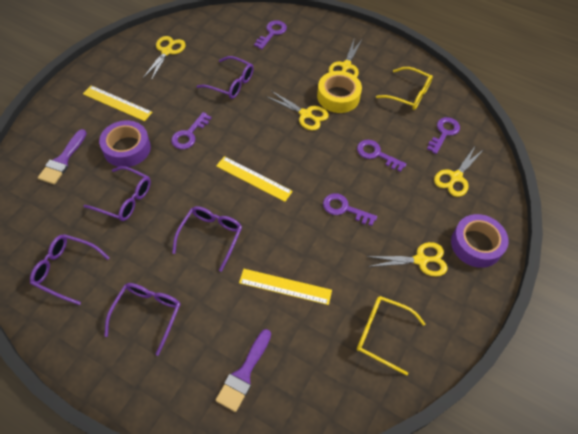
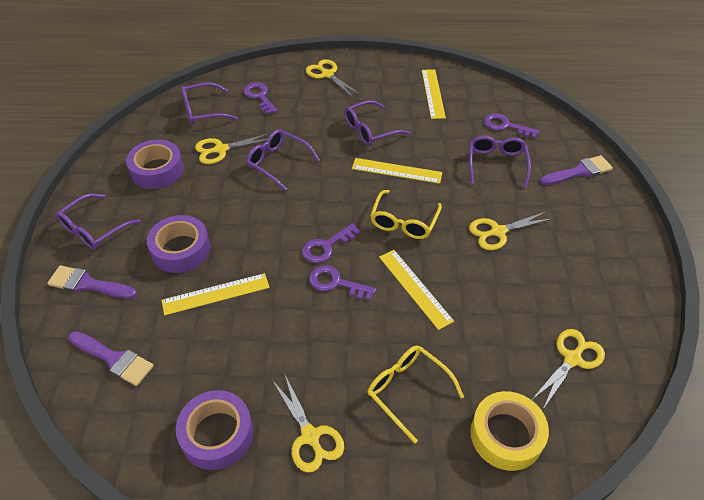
purple brush: [38,129,87,185] [216,329,271,412] = 2 -> [47,265,137,299] [68,331,154,386] [540,155,613,185] = 3
purple key: [171,112,212,149] [254,20,287,49] [323,193,377,226] [357,140,407,172] [427,117,460,154] = 5 -> [244,82,278,115] [302,223,361,263] [309,265,376,301] [484,113,539,139] = 4
purple tape: [99,121,151,167] [451,214,509,268] = 2 -> [126,140,184,189] [147,215,210,273] [176,390,253,470] = 3
yellow ruler: [83,85,152,121] [216,156,293,202] [239,269,332,305] = 3 -> [161,273,270,315] [352,158,442,184] [379,250,454,330] [422,69,446,119] = 4

